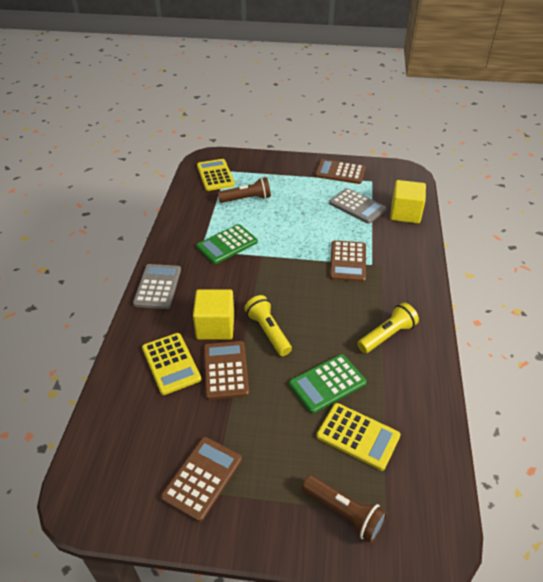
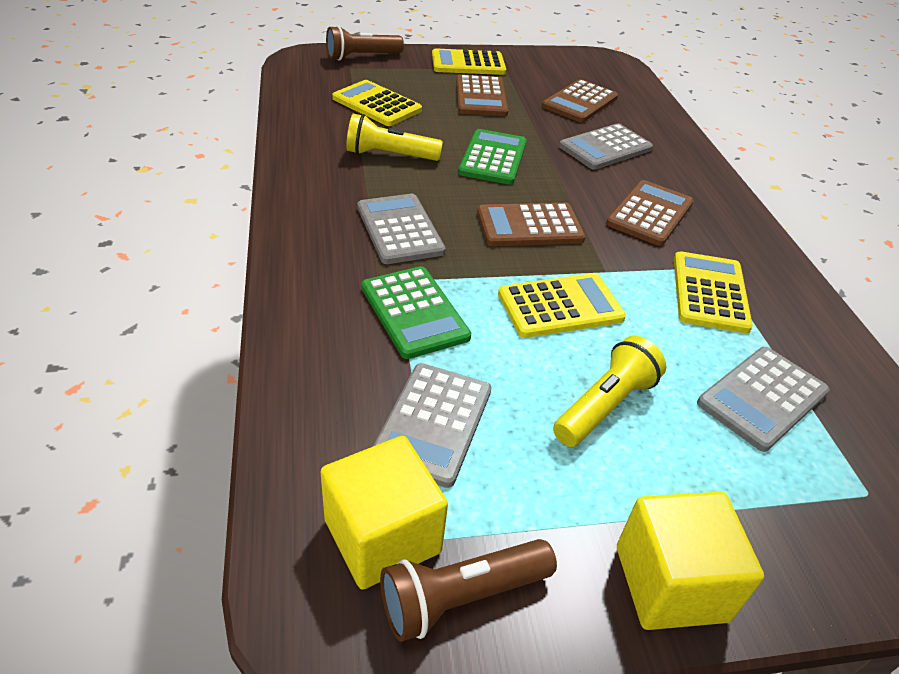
grey calculator: [133,264,181,309] [329,188,386,224] = 2 -> [357,194,446,264] [373,363,492,488] [559,123,653,170] [697,347,830,452] = 4
yellow calculator: [142,333,201,395] [197,159,235,191] [316,403,401,471] = 3 -> [332,80,422,126] [432,48,506,75] [498,273,626,338] [674,251,753,333] = 4

